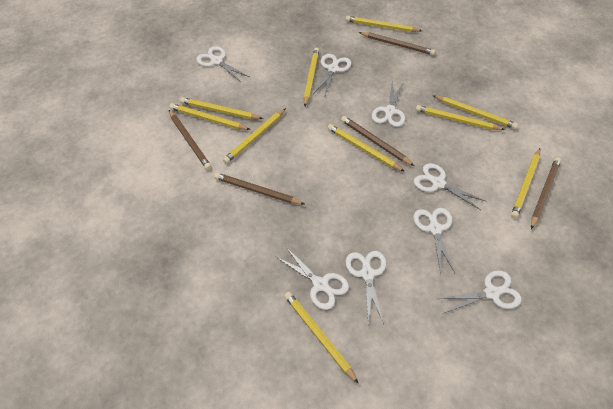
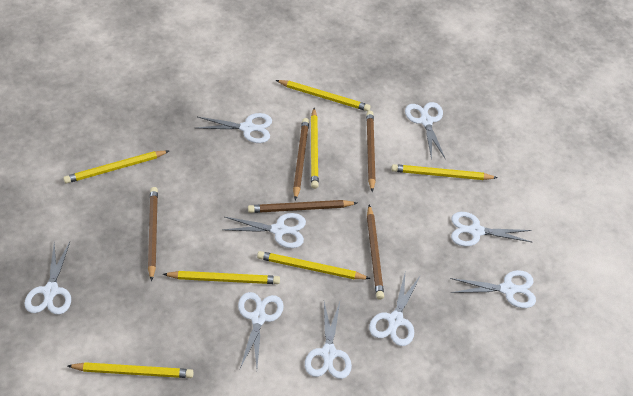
white scissors: [196,46,249,82] [275,247,349,310] [313,54,351,98] [346,251,386,325] [372,80,405,127] [413,208,455,274] [414,163,487,210] [439,270,522,314] = 8 -> [24,242,71,315] [197,113,272,143] [223,213,306,248] [238,292,284,369] [305,302,352,379] [369,274,421,346] [405,102,445,160] [450,270,536,308] [451,212,533,246] = 9
yellow pencil: [169,103,251,130] [180,97,263,119] [223,108,286,164] [284,292,359,384] [304,48,319,106] [328,124,405,172] [346,16,422,32] [416,105,505,130] [432,95,518,129] [511,148,540,218] = 10 -> [63,150,169,184] [68,362,194,378] [163,271,280,284] [257,251,371,279] [276,80,371,111] [311,108,319,189] [391,164,497,180] = 7

